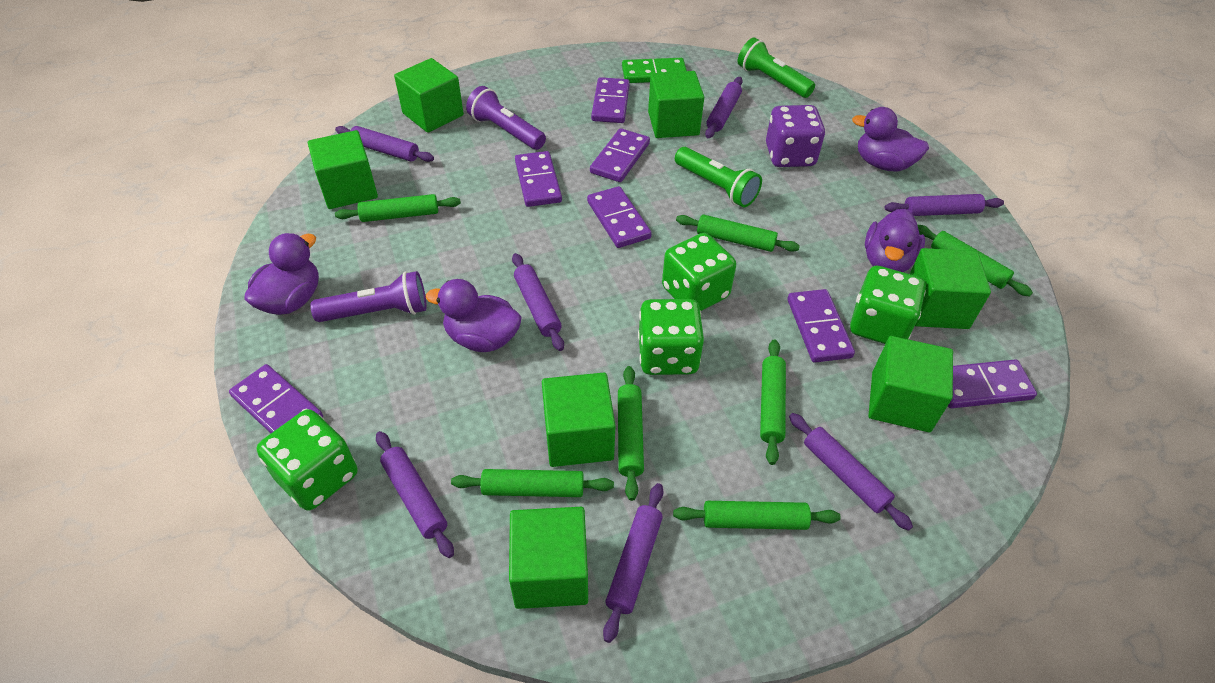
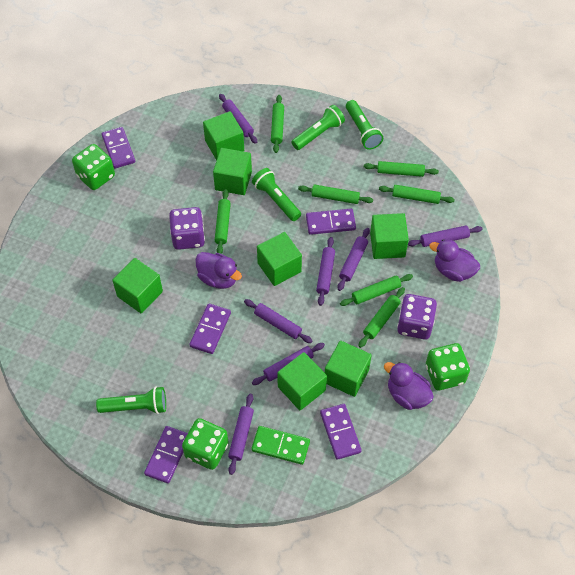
green dice: [256,409,357,511] [638,299,704,375] [662,233,736,311] [850,266,926,344] = 4 -> [72,144,115,190] [182,418,229,470] [426,343,470,390] = 3
green flashlight: [675,147,762,207] [738,37,815,98] = 2 -> [96,386,166,414] [252,168,301,221] [291,105,345,150] [346,100,383,150] = 4
purple dice: [766,105,825,167] = 1 -> [169,207,205,250] [397,294,437,340] = 2
purple domino: [229,364,323,433] [515,151,562,207] [587,186,652,248] [590,128,650,182] [591,77,630,123] [787,289,855,363] [948,359,1037,408] = 7 -> [102,127,135,169] [144,426,188,484] [189,303,231,354] [306,209,356,235] [320,404,362,460] = 5
purple duck: [244,233,319,315] [426,279,522,352] [852,107,929,172] [865,209,925,272] = 4 -> [195,252,242,289] [384,362,434,410] [429,239,480,282] = 3
purple flashlight: [310,271,427,322] [466,86,546,150] = 2 -> none = 0

